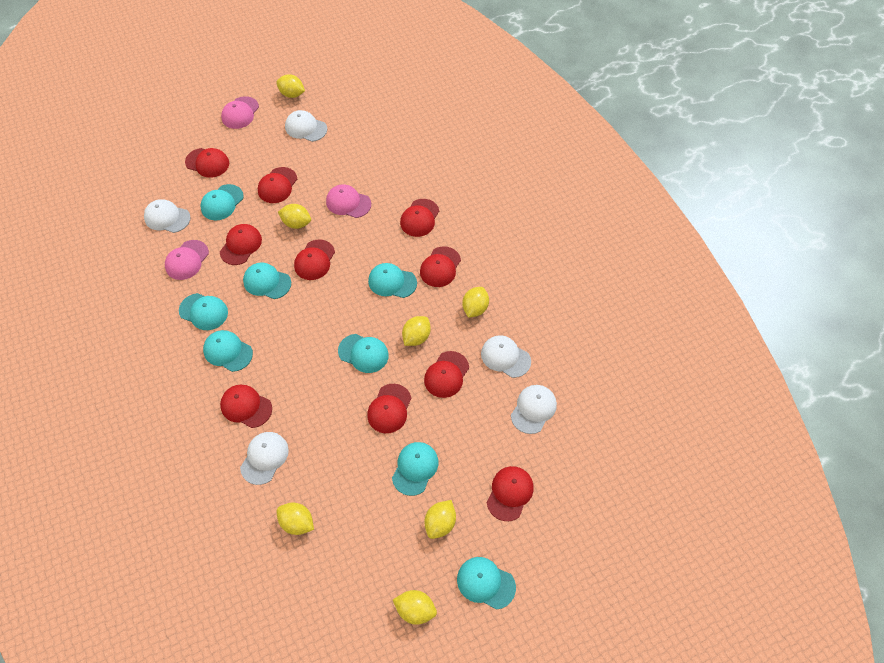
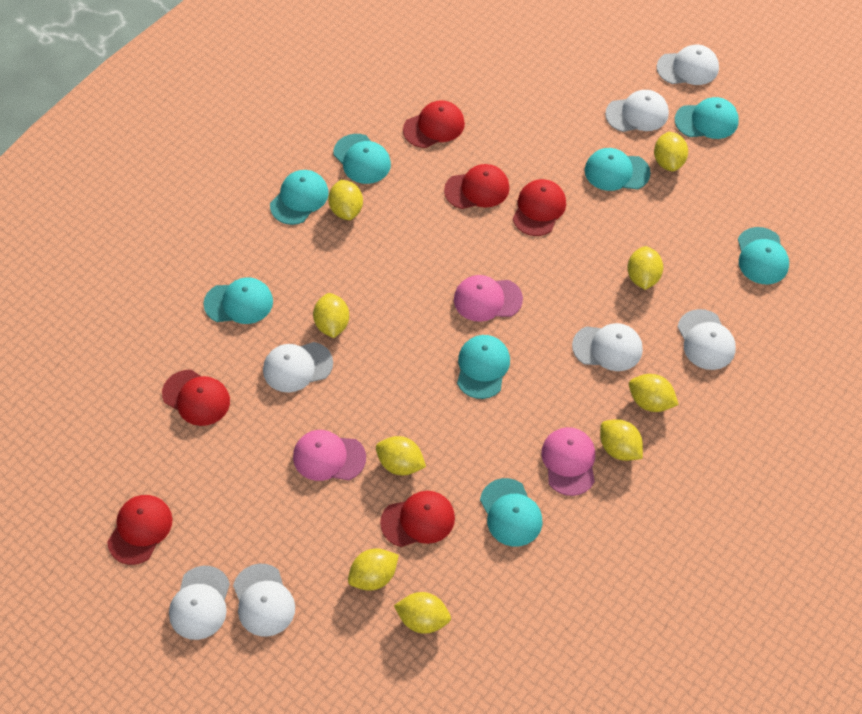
red cap: [185,148,229,178] [220,224,262,265] [220,385,272,428] [258,167,297,203] [294,240,335,280] [367,384,411,433] [400,199,439,237] [420,246,461,287] [424,351,469,398] [487,466,534,521] = 10 -> [107,495,173,565] [162,370,230,426] [380,491,455,547] [403,100,465,148] [444,164,510,209] [513,179,566,236] = 6
white cap: [144,199,191,233] [240,432,289,485] [285,110,327,142] [481,335,531,378] [511,385,557,434] = 5 -> [169,566,230,640] [233,564,295,637] [263,342,333,392] [572,323,643,371] [605,90,669,132] [657,45,719,85] [677,309,736,370] = 7
yellow lemon: [276,74,305,98] [277,503,314,535] [278,204,311,229] [393,590,437,625] [402,316,431,346] [424,500,456,539] [462,287,489,318] = 7 -> [313,293,349,338] [328,180,363,220] [348,548,399,591] [376,436,426,475] [394,592,451,634] [600,419,643,461] [627,246,663,290] [629,374,679,412] [654,132,688,171] = 9

